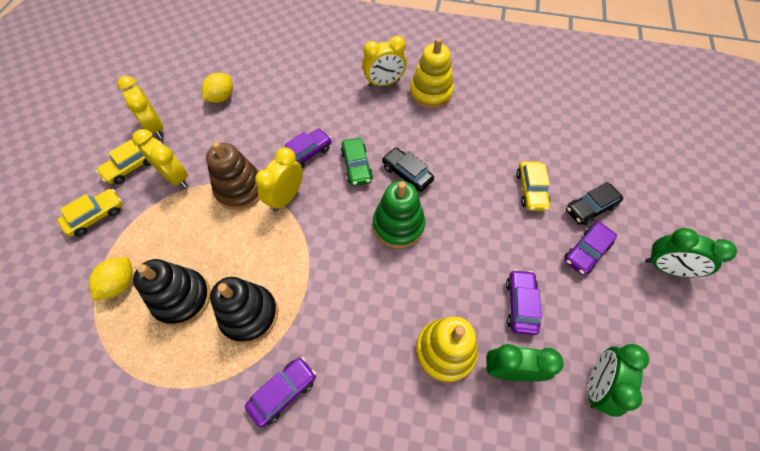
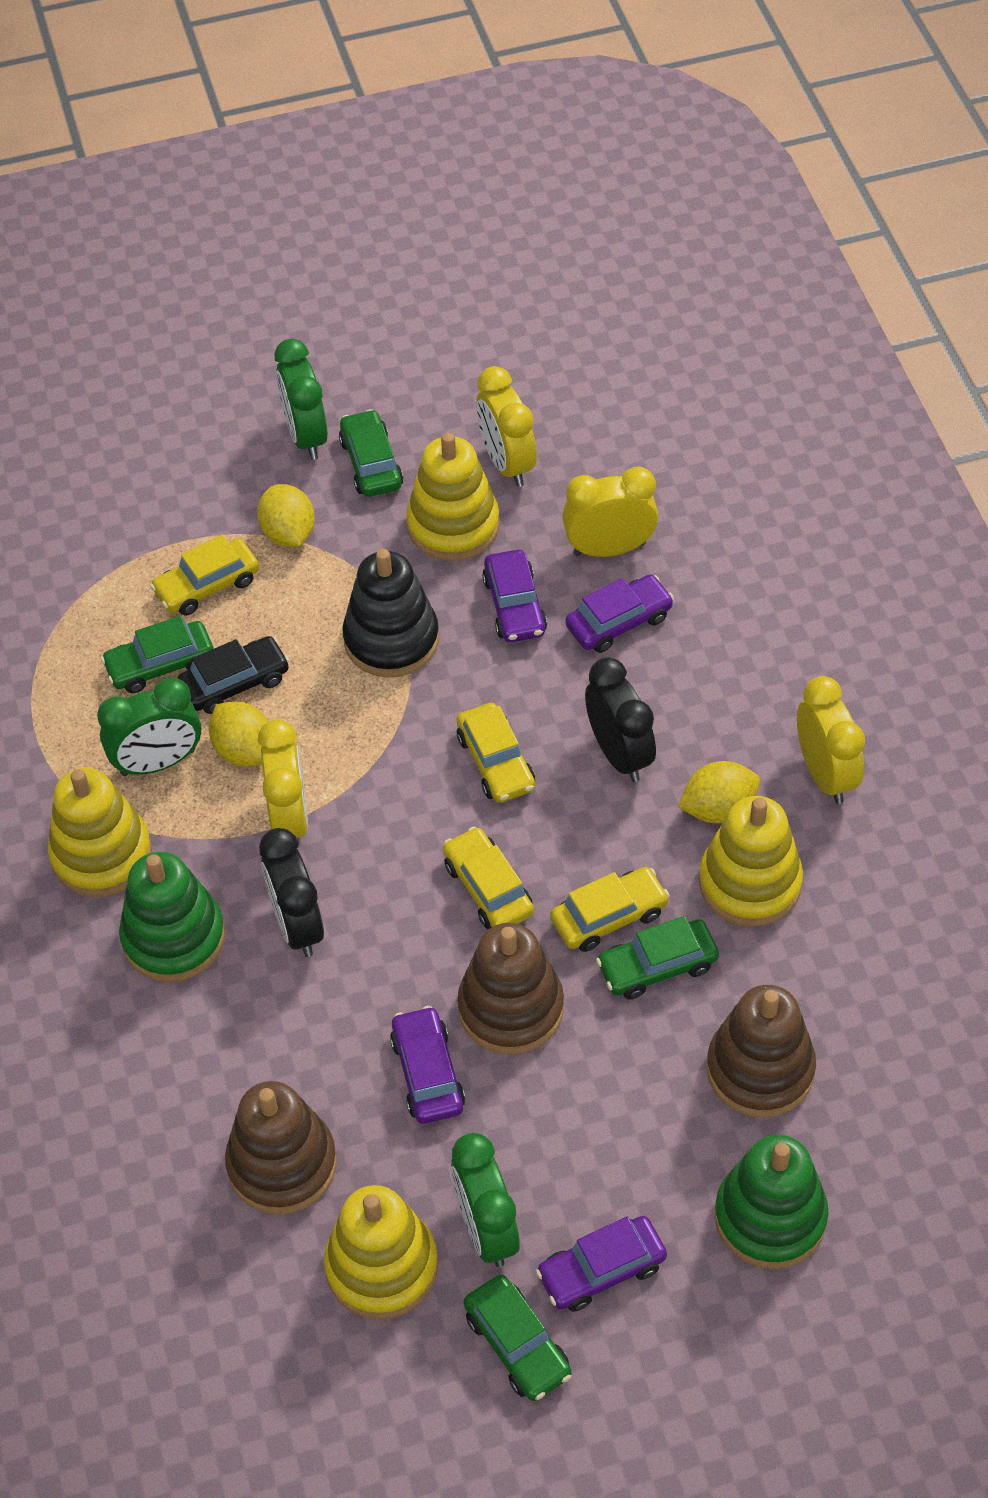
black car: [382,147,434,192] [566,182,623,226] = 2 -> [178,636,290,714] = 1
black clock: none = 0 -> [259,828,324,957] [585,657,656,782] = 2
black stacking toy: [133,259,211,326] [210,277,278,344] = 2 -> [342,549,439,678] = 1
brown stacking toy: [206,141,260,210] = 1 -> [225,1081,337,1214] [457,923,564,1055] [707,985,816,1118] = 3
green car: [341,138,373,186] = 1 -> [101,616,214,693] [339,409,403,497] [464,1275,572,1401] [596,916,719,999] = 4
green stacking toy: [373,181,425,248] = 1 -> [119,852,225,982] [715,1135,829,1269] = 2
yellow car: [57,189,123,236] [96,140,151,184] [516,161,550,211] = 3 -> [150,534,259,616] [443,827,534,929] [457,703,535,803] [550,867,670,952] = 4
yellow lemon: [89,257,133,301] [202,73,233,103] = 2 -> [209,701,268,766] [257,484,315,547] [678,761,760,823] = 3
yellow stacking toy: [410,38,454,109] [416,317,478,383] = 2 -> [48,768,152,897] [324,1185,438,1320] [406,433,500,561] [699,796,803,927] = 4

